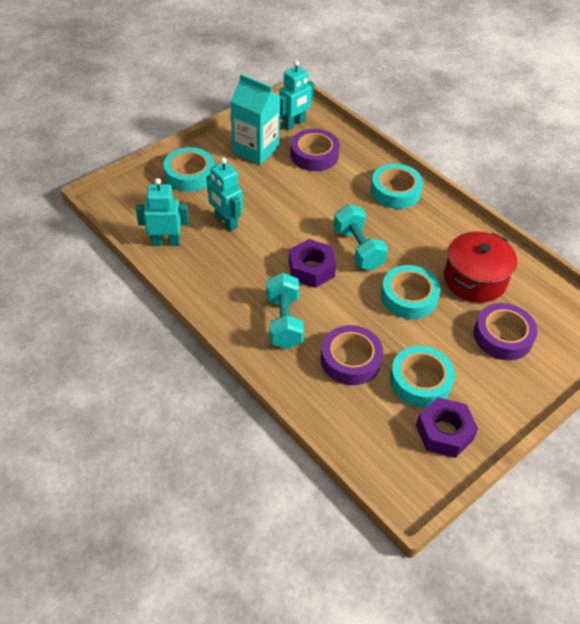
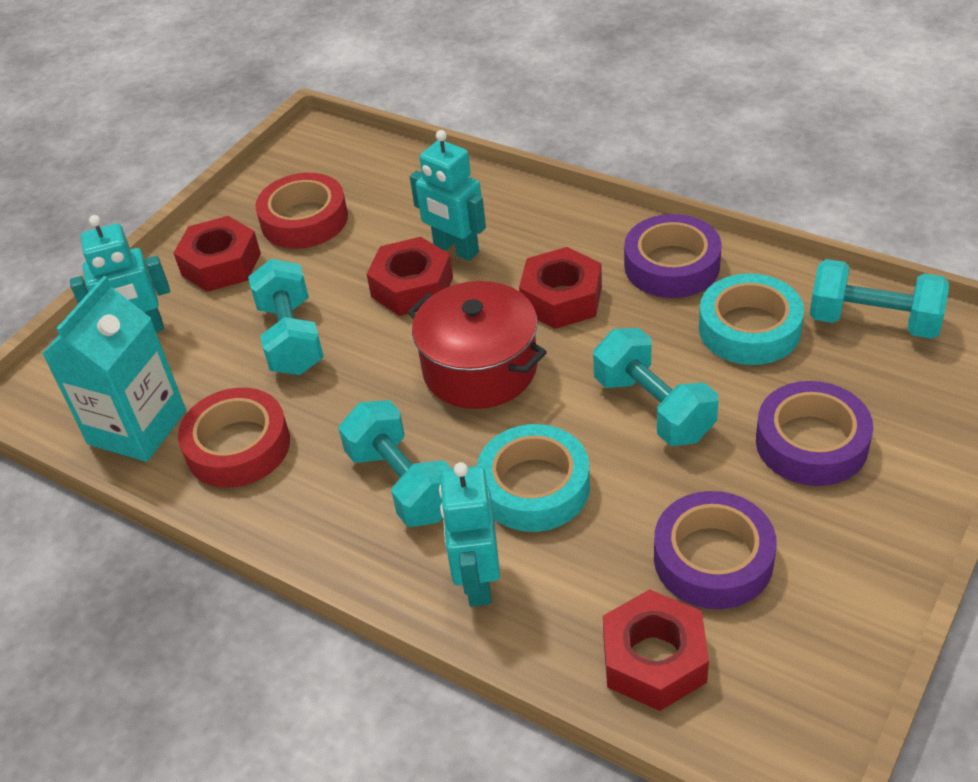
purple nut: [289,239,336,288] [416,397,478,458] = 2 -> none = 0
red nut: none = 0 -> [174,216,261,292] [367,237,453,316] [519,247,602,329] [603,589,709,711] = 4
red tape: none = 0 -> [178,388,290,488] [255,173,348,249] = 2
turquoise dumbbell: [266,273,304,349] [333,205,388,270] = 2 -> [248,259,324,375] [338,400,452,527] [593,328,718,446] [810,259,949,339] = 4
turquoise tape: [164,147,215,192] [371,164,423,209] [381,265,440,319] [390,346,455,407] = 4 -> [477,424,590,532] [699,273,804,365] = 2

